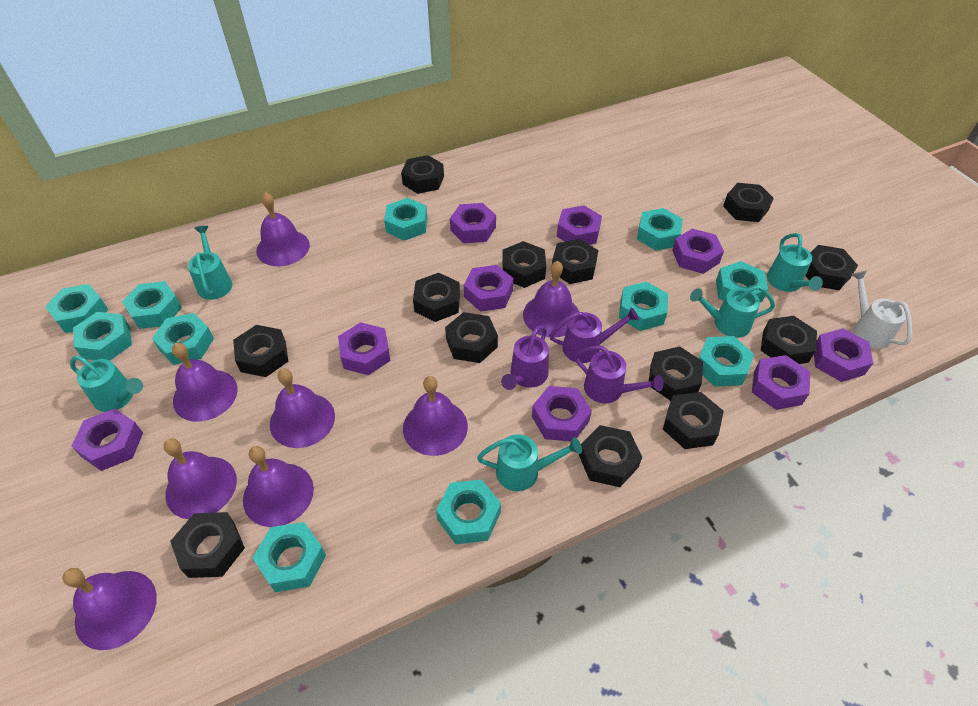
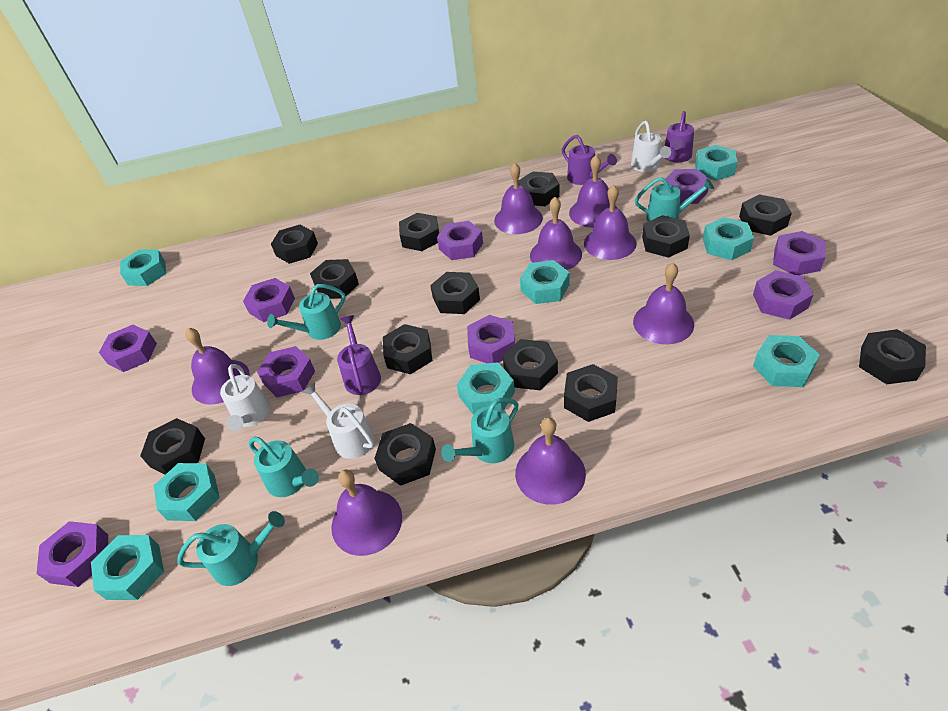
turquoise nut: [45,284,108,333] [73,312,132,360] [122,281,182,329] [152,313,214,365] [253,522,326,592] [384,198,427,241] [436,479,501,544] [619,281,668,331] [637,208,683,251] [699,336,754,387] [716,261,768,302] = 11 -> [91,535,164,600] [120,249,166,286] [154,463,220,521] [457,362,515,415] [520,260,569,304] [695,145,737,181] [703,217,754,260] [753,335,820,387] = 8
white watering can: [851,271,912,349] = 1 -> [220,364,270,431] [302,382,374,459] [631,121,671,172] = 3

